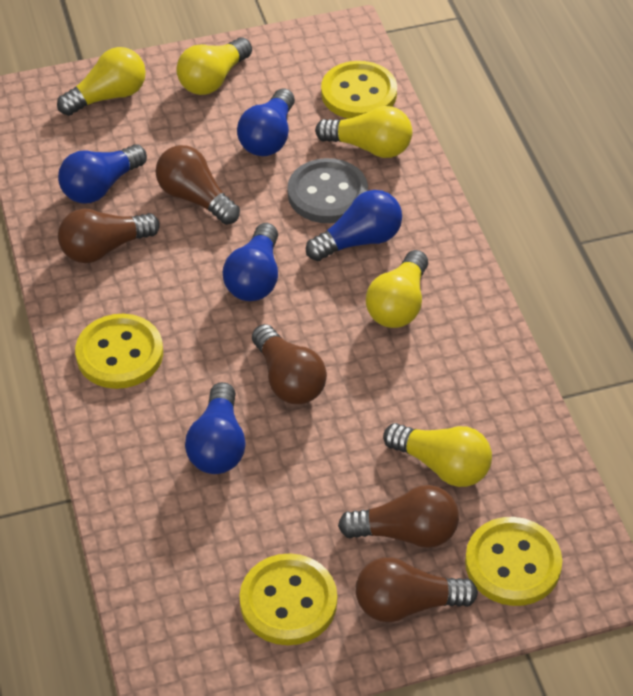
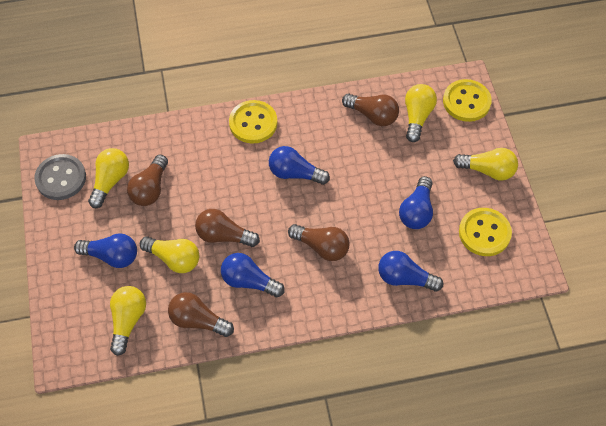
yellow button: [75,314,163,389] [240,553,337,645] [321,61,397,119] [465,517,562,606] = 4 -> [229,100,277,144] [443,79,492,122] [459,208,512,256] = 3

